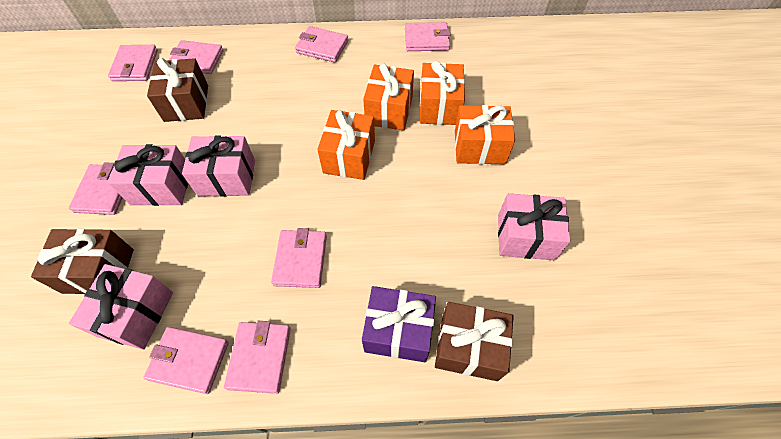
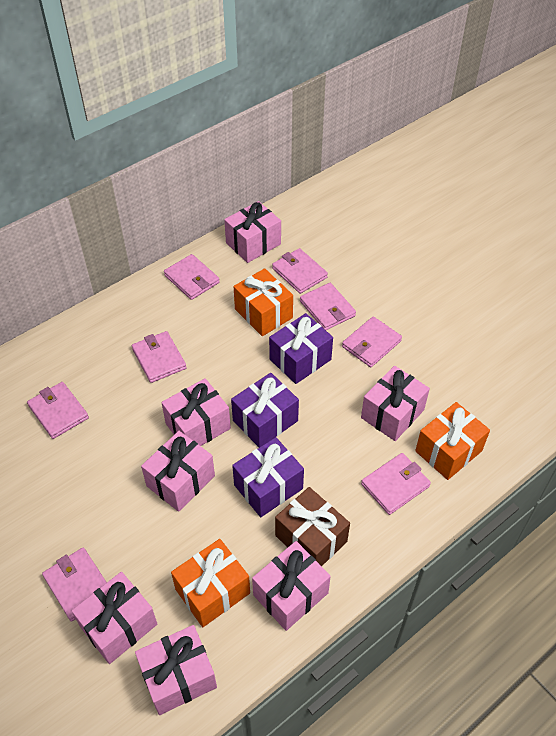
brown gift: [31,229,134,294] [147,58,208,122] [435,302,514,381] = 3 -> [275,487,350,566] = 1
orange gift: [317,110,375,180] [363,64,414,131] [420,61,465,125] [455,105,515,164] = 4 -> [171,539,250,627] [233,268,293,336] [415,402,490,480] = 3
pink gift: [69,264,173,350] [108,144,188,206] [182,135,255,197] [498,193,570,260] = 4 -> [72,572,157,664] [135,625,217,715] [141,431,215,512] [161,378,231,446] [224,201,281,263] [252,541,331,631] [361,366,430,441] = 7
purple gift: [362,286,436,362] = 1 -> [231,373,299,447] [232,437,304,517] [269,313,333,384] = 3

